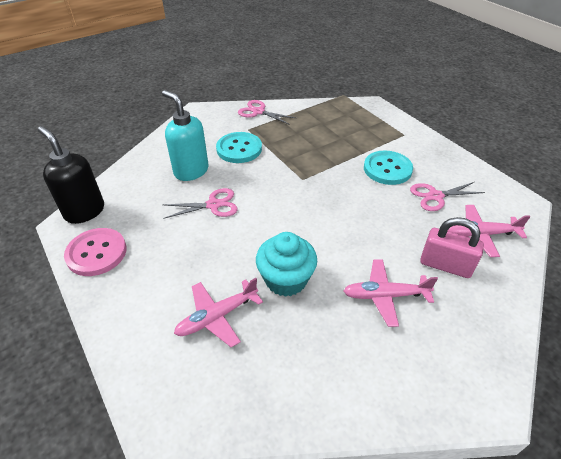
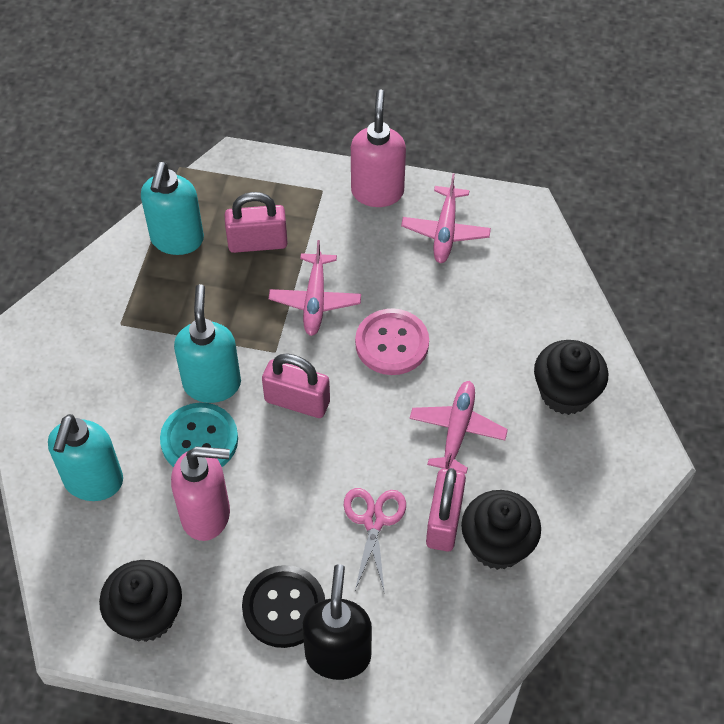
black button: none = 0 -> [242,565,325,648] = 1
black cupcake: none = 0 -> [99,560,182,642] [461,490,541,570] [534,340,608,415] = 3
pink padlock: [420,217,484,278] = 1 -> [225,192,288,253] [262,353,330,418] [426,468,466,551] = 3
pink scissors: [163,188,238,219] [238,100,296,125] [410,182,485,211] = 3 -> [344,488,406,590] = 1
pink soap dispenser: none = 0 -> [171,446,230,541] [351,89,406,207] = 2
turquoise button: [216,132,262,163] [364,150,413,185] = 2 -> [160,402,238,467] = 1
turquoise cupcake: [256,232,317,297] = 1 -> none = 0
turquoise soap dispenser: [162,90,209,181] = 1 -> [48,414,123,501] [141,162,204,255] [174,284,241,403] = 3

